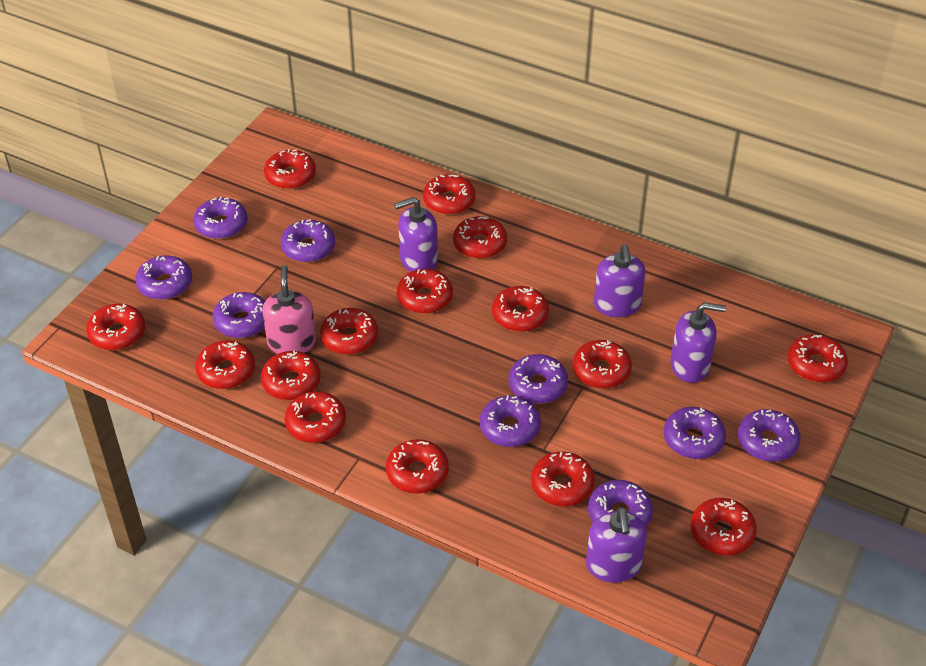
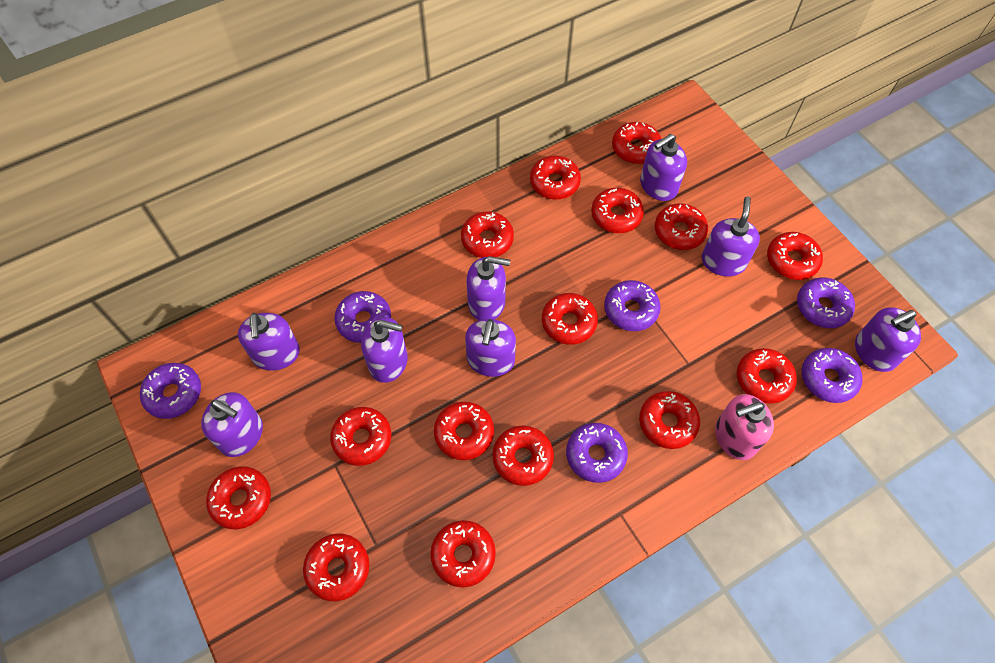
purple donut: [135,255,192,300] [193,197,247,239] [212,292,265,338] [280,219,335,263] [480,395,541,447] [509,354,568,404] [588,480,653,527] [664,407,726,459] [738,409,801,462] = 9 -> [140,363,201,419] [334,291,391,343] [566,423,628,483] [604,280,661,331] [797,277,855,328] [802,348,862,403] = 6
purple soap dispenser: [394,197,438,272] [586,507,647,583] [594,244,646,317] [671,302,726,383] = 4 -> [201,392,263,457] [238,313,300,371] [361,317,408,383] [465,319,516,377] [466,256,510,320] [640,134,687,201] [702,197,760,276] [855,307,921,372] = 8

